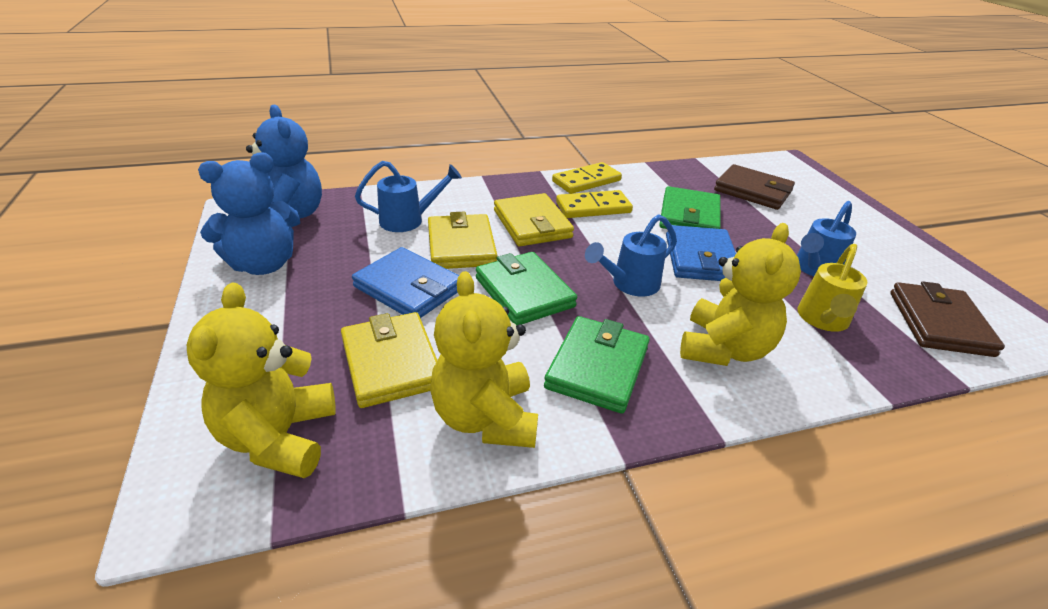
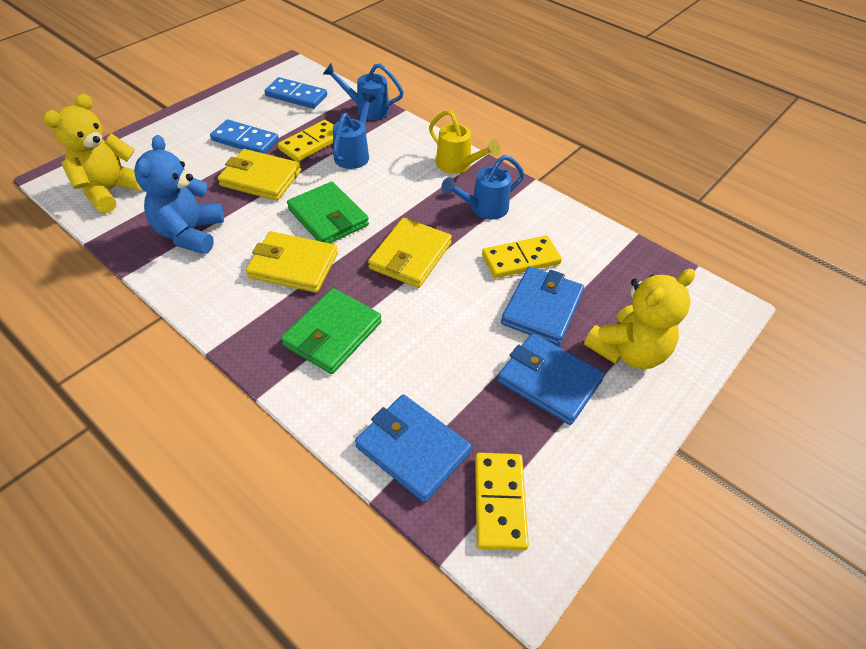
blue domino: none = 0 -> [210,119,279,154] [264,77,327,109] = 2
blue teddy bear: [198,152,299,275] [246,105,322,227] = 2 -> [134,135,224,254] = 1
blue wallet: [352,247,459,318] [666,225,736,281] = 2 -> [355,394,472,503] [497,333,605,425] [501,266,584,345] = 3
brown wallet: [714,164,795,210] [890,281,1005,357] = 2 -> none = 0
green wallet: [476,252,577,326] [544,316,650,414] [659,186,721,229] = 3 -> [281,288,382,374] [287,182,369,243] = 2
yellow domino: [552,162,622,194] [556,190,633,218] = 2 -> [278,120,334,162] [475,453,529,551] [482,235,562,278] = 3
yellow teddy bear: [187,283,336,478] [430,271,538,448] [680,223,801,366] = 3 -> [43,94,144,213] [584,269,695,369] = 2

